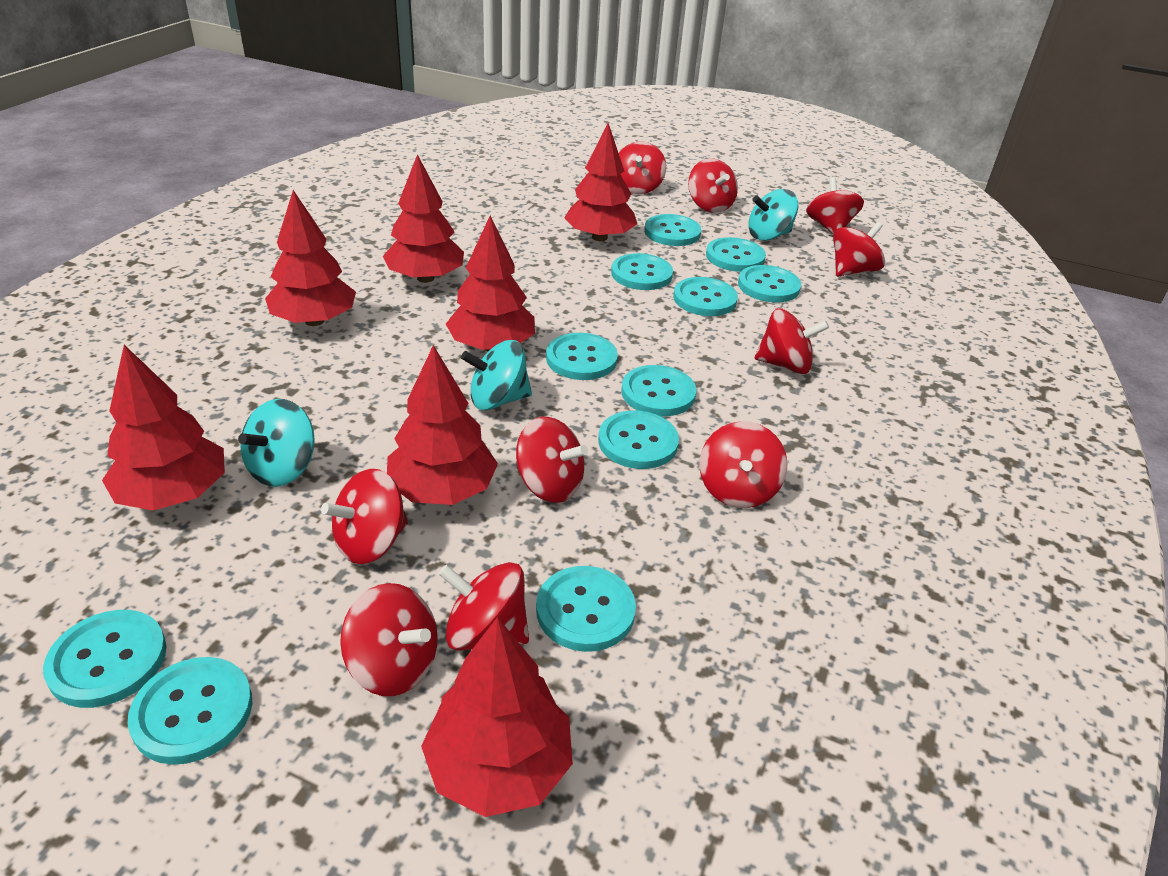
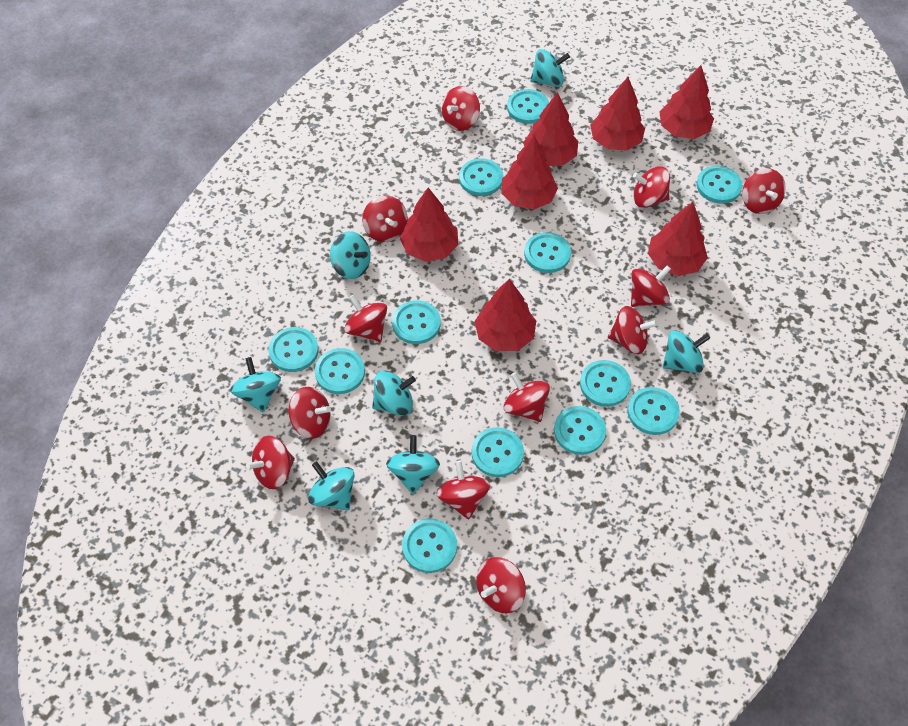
red spinning top: [321,469,408,564] [340,583,438,696] [439,562,529,651] [516,417,588,503] [619,142,666,194] [688,158,738,213] [699,421,787,508] [754,308,829,374] [806,178,864,235] [833,222,885,277] = 10 -> [246,436,295,489] [289,387,331,439] [344,295,387,342] [362,196,408,242] [436,461,490,519] [442,86,480,131] [476,557,526,613] [504,372,550,422] [608,306,658,354] [631,266,671,307] [633,167,670,208] [742,168,786,214] = 12
turquoise button: [43,610,166,708] [128,657,252,765] [536,566,636,652] [546,333,618,380] [598,410,679,469] [611,253,673,290] [621,365,696,416] [644,214,701,246] [673,277,738,316] [706,237,766,272] [738,265,801,303] = 11 -> [268,327,319,372] [315,348,365,394] [392,300,441,344] [402,519,457,573] [459,158,503,196] [472,427,524,477] [507,89,549,124] [524,232,571,273] [554,406,606,455] [580,360,631,407] [627,387,680,435] [696,166,743,204] = 12
turquoise spinning top: [238,399,315,487] [461,340,532,410] [748,189,798,241] = 3 -> [230,357,281,413] [308,461,355,510] [330,231,371,279] [372,371,416,416] [386,435,440,494] [530,49,570,87] [663,330,710,373] = 7

